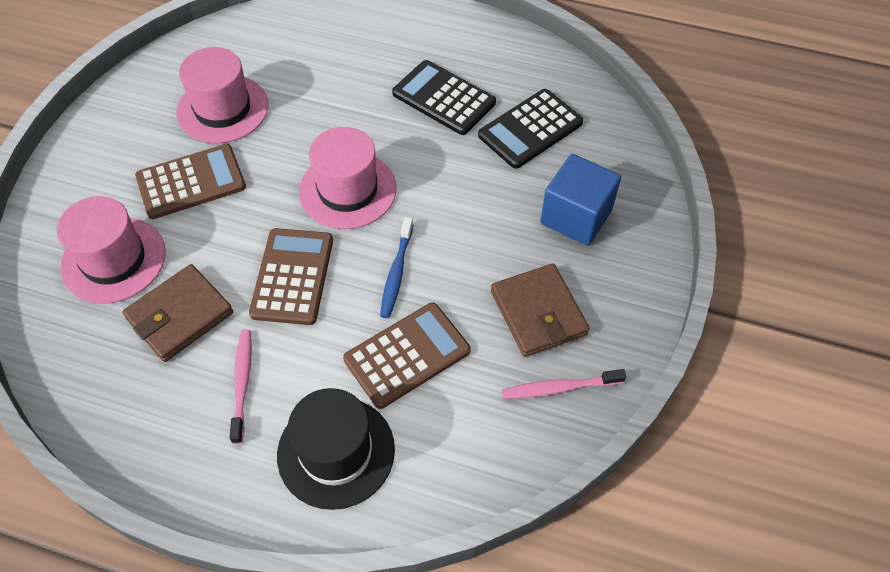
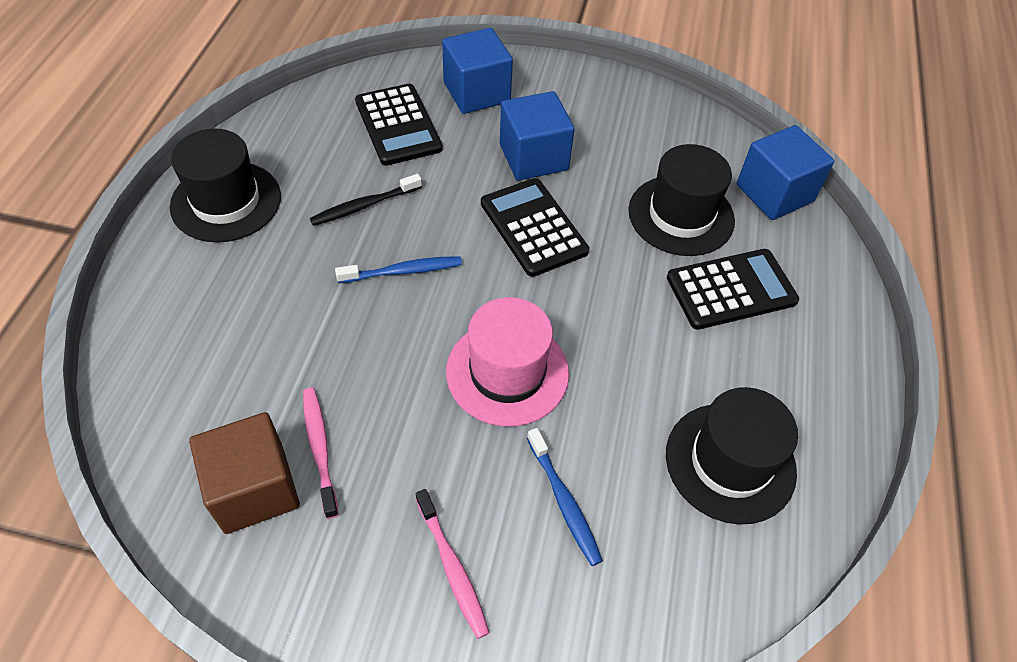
black calculator: [392,60,496,135] [478,89,583,169] = 2 -> [355,84,443,166] [481,178,589,277] [667,249,799,330] = 3
black hat: [277,388,395,510] = 1 -> [170,129,281,242] [628,144,735,256] [666,387,798,525] = 3
black toothbrush: none = 0 -> [310,174,422,226] = 1
blue cube: [540,154,621,246] = 1 -> [442,28,513,114] [500,91,575,181] [737,125,834,220] = 3
blue toothbrush: [380,217,413,318] = 1 -> [335,256,462,283] [527,428,603,566] = 2
brown calculator: [135,144,246,219] [249,228,333,325] [343,302,471,409] = 3 -> none = 0
brown cube: none = 0 -> [189,412,300,534] = 1
brown wallet: [122,264,233,362] [491,263,590,357] = 2 -> none = 0
pink hat: [57,196,166,304] [176,47,269,143] [299,127,397,229] = 3 -> [446,297,569,427] = 1

